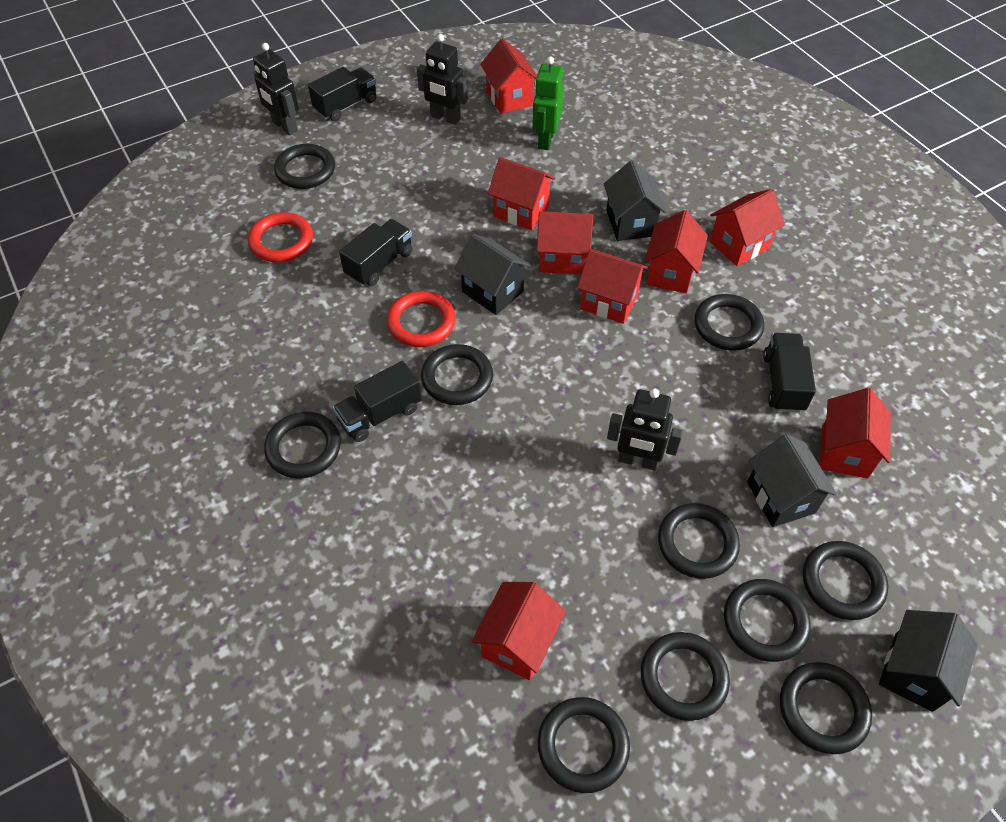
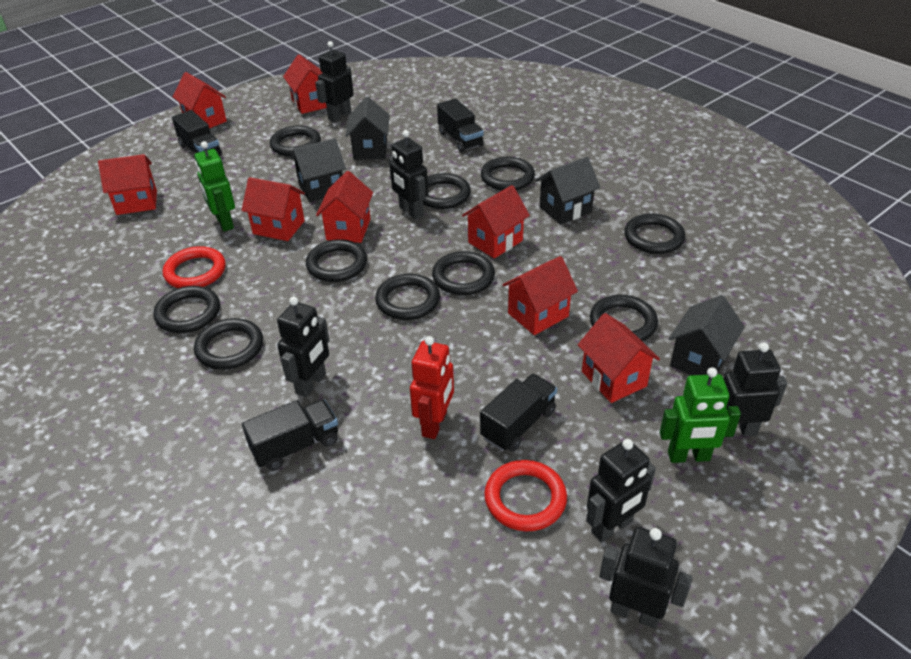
black robot: [253,43,299,136] [417,34,468,125] [607,388,683,471] = 3 -> [277,296,330,397] [315,41,354,122] [389,130,428,220] [586,439,656,542] [599,527,692,629] [723,342,787,438] = 6
green robot: [532,56,564,150] = 1 -> [194,141,235,231] [660,367,741,463] = 2
red robot: none = 0 -> [410,336,454,439] = 1

